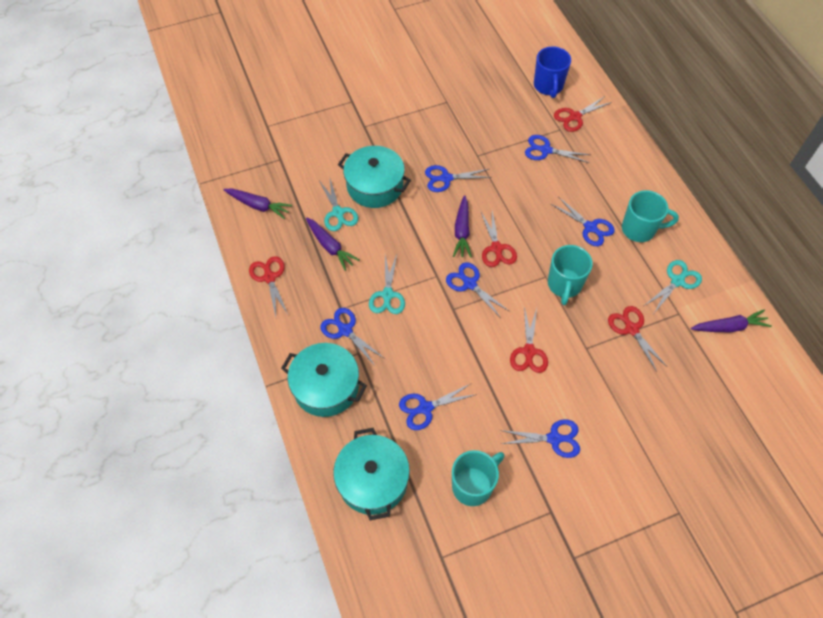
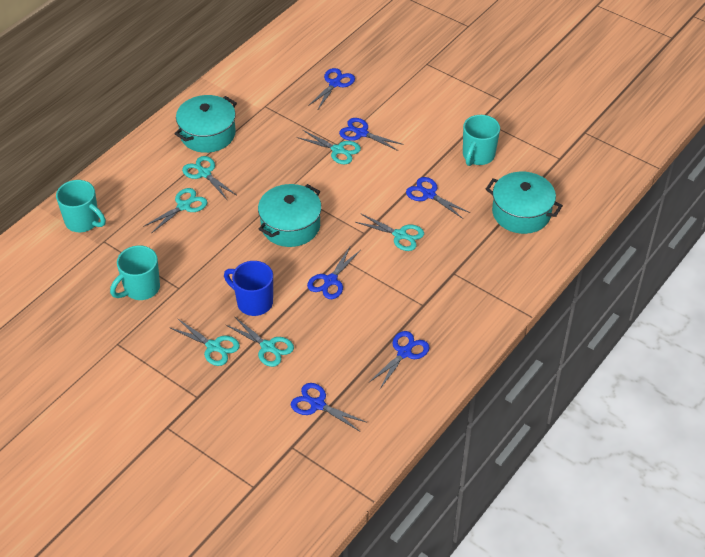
blue scissors: [320,308,384,366] [399,384,477,430] [425,165,492,192] [446,262,509,318] [500,419,580,458] [525,135,590,163] [551,197,615,246] = 7 -> [291,383,366,431] [307,247,361,299] [308,68,355,109] [339,118,404,151] [369,331,429,389] [406,177,470,219] = 6
purple carrot: [224,188,292,219] [306,218,360,271] [453,195,472,258] [691,310,772,332] = 4 -> none = 0
red scissors: [249,256,288,316] [481,211,517,267] [510,307,548,373] [554,96,612,132] [608,306,667,372] = 5 -> none = 0
turquoise scissors: [319,179,358,231] [369,254,405,314] [644,260,702,313] = 3 -> [143,188,207,233] [169,318,240,366] [182,156,236,199] [226,316,294,367] [297,130,361,164] [355,214,424,251] = 6

